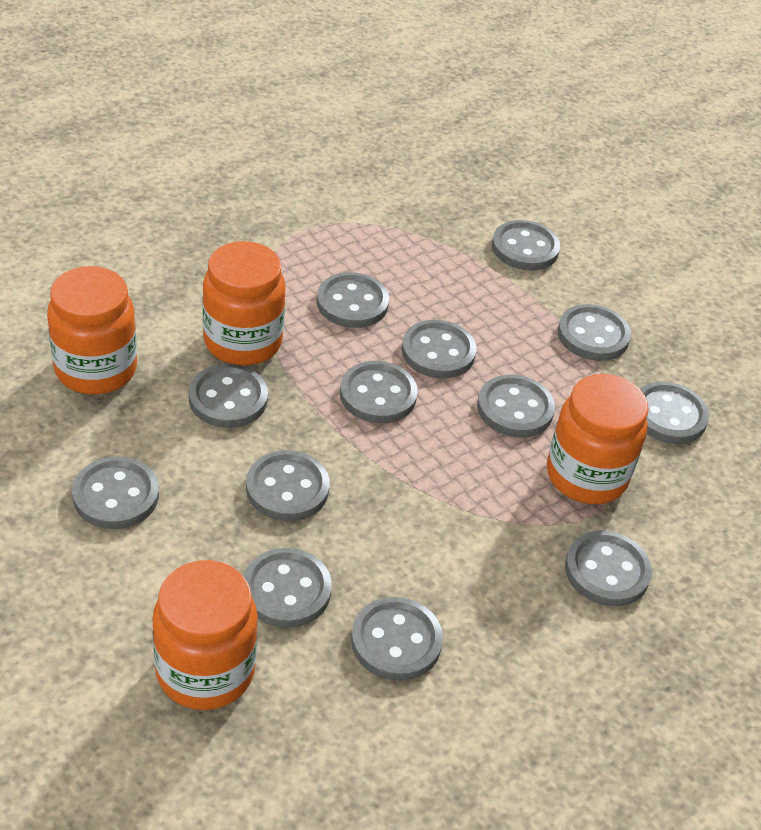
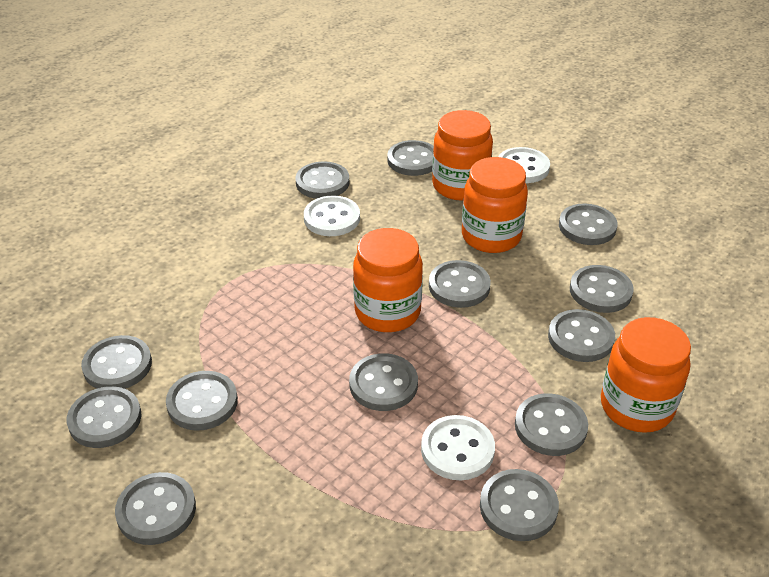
white button: none = 0 -> [304,196,360,236] [421,415,495,480] [498,147,550,183] = 3

